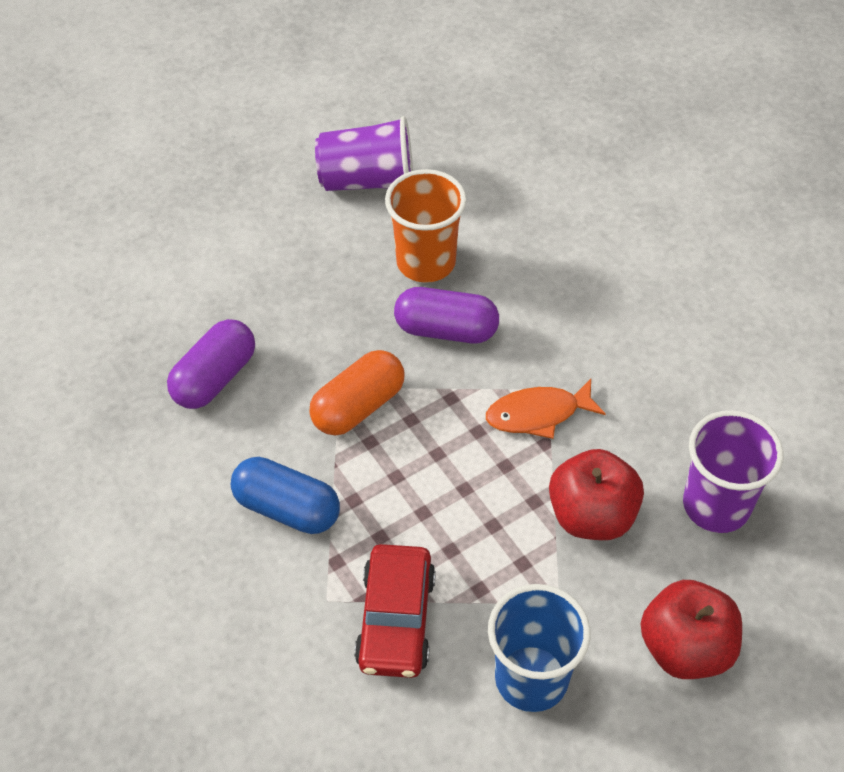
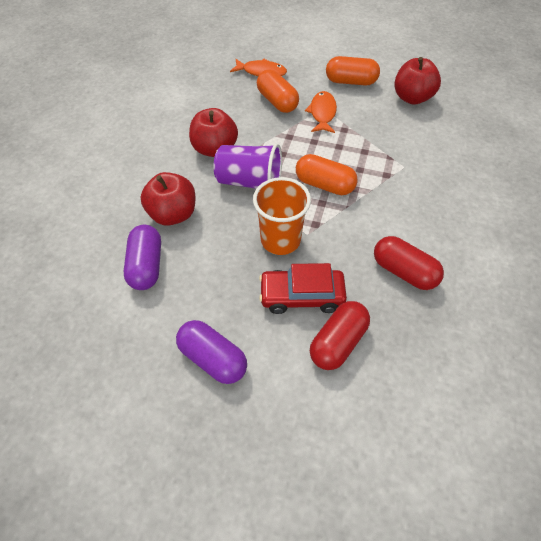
blue capsule: [231,457,340,534] = 1 -> none = 0
blue cup: [488,584,591,712] = 1 -> none = 0
orange capsule: [309,350,404,435] = 1 -> [257,69,299,113] [296,154,358,195] [326,56,380,86] = 3
orange fish: [486,379,606,439] = 1 -> [230,59,287,76] [305,91,337,133] = 2
purple cup: [315,116,413,191] [683,410,784,533] = 2 -> [214,143,282,189] = 1
red apple: [549,449,644,540] [641,580,742,679] = 2 -> [141,172,195,226] [189,108,238,157] [394,57,441,105] = 3
red capsule: none = 0 -> [310,301,370,370] [374,236,444,290] = 2

